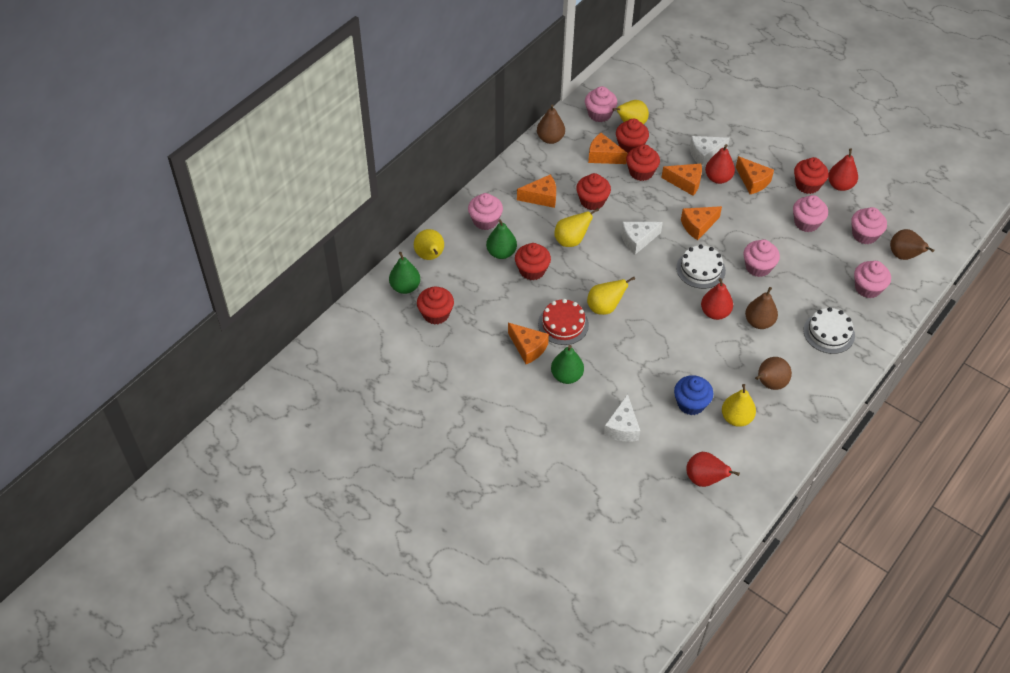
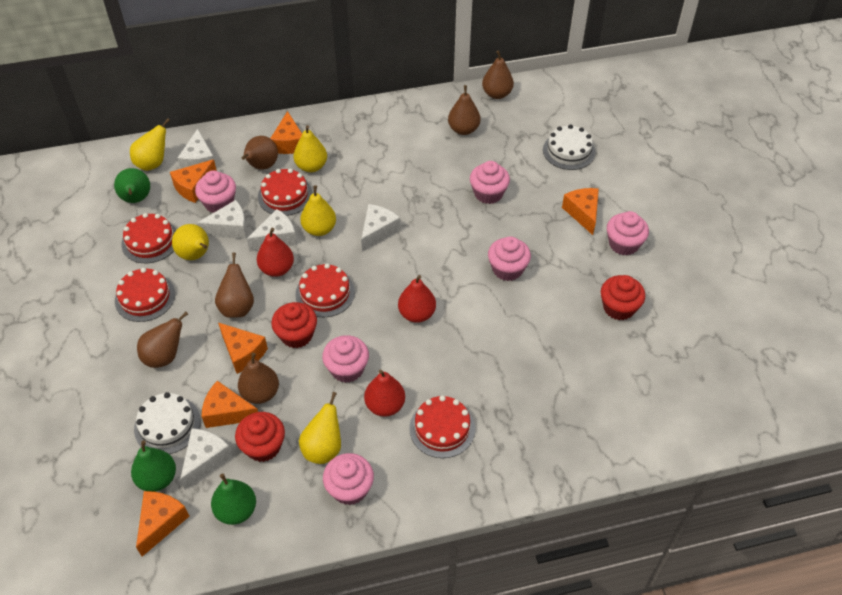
blue cupcake: [674,375,714,415] = 1 -> none = 0
brown pear: [537,104,565,144] [745,287,778,329] [755,357,792,390] [890,229,934,260] = 4 -> [137,312,188,368] [215,252,254,318] [238,353,279,404] [241,136,278,170] [448,85,480,135] [482,50,514,99] = 6
red cake: [538,299,589,345] = 1 -> [115,268,175,322] [121,213,177,263] [258,168,312,216] [295,263,355,317] [409,395,475,458] = 5
red cupcake: [417,287,454,325] [515,243,551,280] [576,173,611,210] [616,119,649,153] [626,144,660,181] [794,157,829,194] = 6 -> [235,412,285,462] [271,302,317,348] [601,275,645,320] = 3
red pear: [686,452,740,487] [701,278,733,320] [705,144,735,184] [828,149,858,191] = 4 -> [257,228,294,277] [364,370,405,417] [398,275,436,323] = 3
white cheese: [604,394,640,442] [621,222,663,254] [690,136,730,167] = 3 -> [178,129,216,169] [180,428,233,490] [197,200,247,239] [247,209,297,251] [361,204,400,252] = 5

